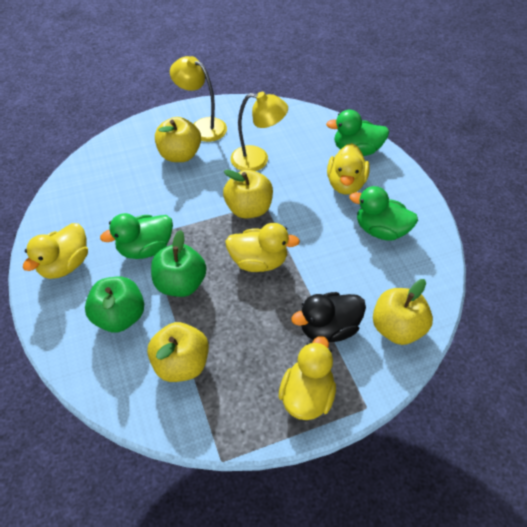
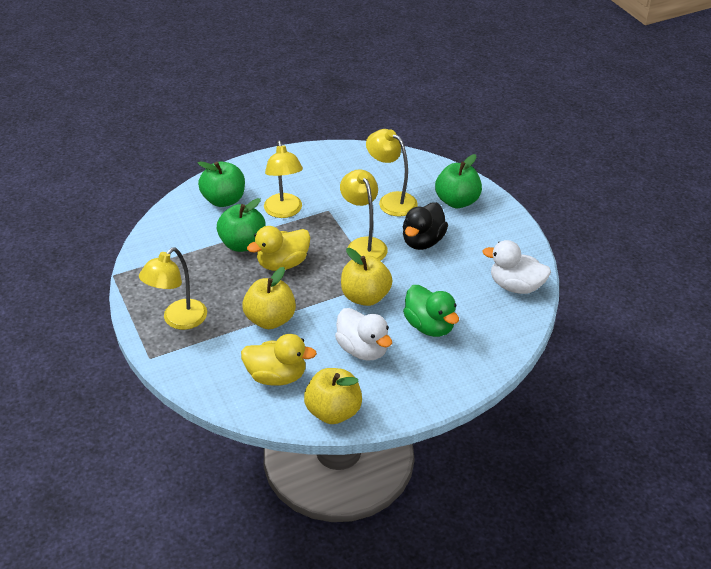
green apple: [85,277,144,333] [151,230,206,297] = 2 -> [198,161,245,207] [217,198,266,252] [435,154,482,208] = 3
green duck: [100,213,173,259] [326,109,389,156] [349,186,418,241] = 3 -> [403,285,459,337] = 1
white duck: none = 0 -> [335,308,392,361] [483,240,551,294] = 2
yellow apple: [147,322,209,382] [155,117,201,162] [223,170,273,218] [373,279,433,345] = 4 -> [242,267,296,329] [304,368,362,424] [341,248,393,306] = 3
yellow duck: [23,223,88,279] [225,223,300,272] [279,336,336,420] [327,143,370,194] = 4 -> [241,334,317,386] [247,226,310,271] = 2
yellow lamp: [170,56,227,142] [231,92,288,171] = 2 -> [139,248,207,330] [264,141,303,218] [340,169,388,261] [366,129,418,216] = 4

